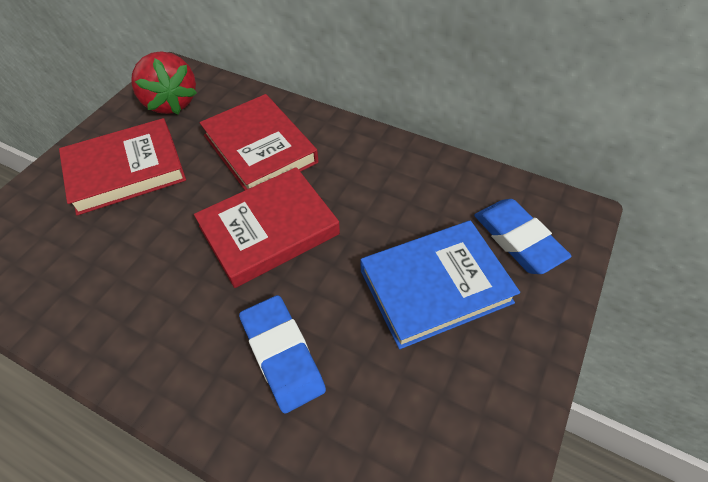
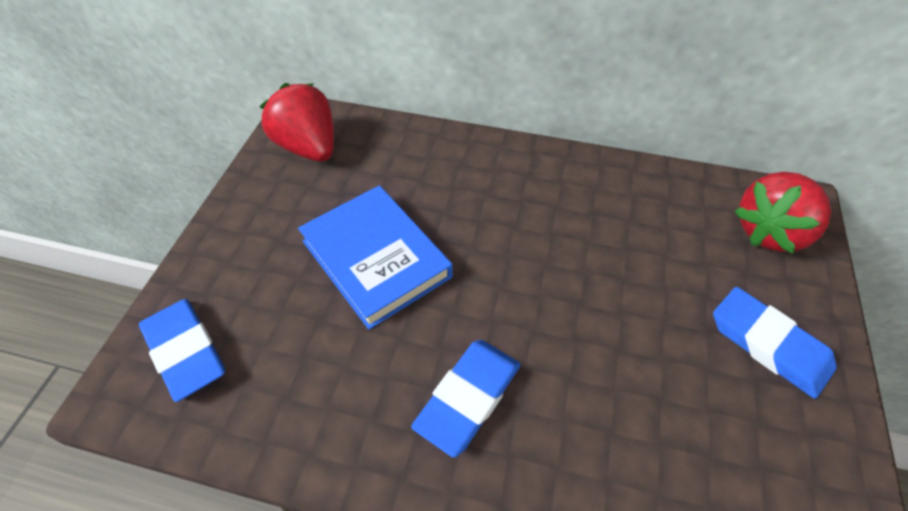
blue eraser: [239,295,326,414] [474,199,572,274] = 2 -> [139,299,225,402] [411,340,520,458] [713,287,837,399] = 3
red book: [59,118,186,216] [194,167,340,288] [200,94,318,190] = 3 -> none = 0
red strawberry: [131,51,197,115] = 1 -> [259,83,334,162] [735,172,831,253] = 2

